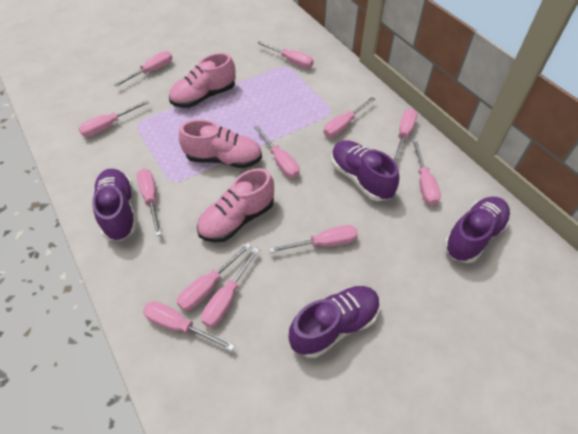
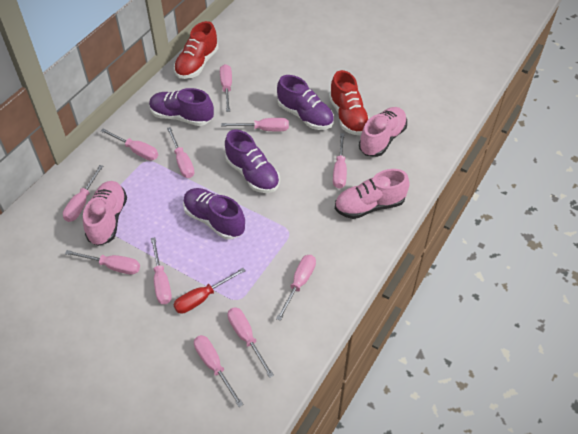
pink screwdriver: [79,100,149,137] [114,51,172,87] [137,169,162,236] [143,301,235,351] [177,243,251,311] [201,247,260,328] [254,126,300,178] [257,41,314,68] [269,225,358,253] [323,97,375,137] [393,109,417,163] [413,142,441,206] = 12 -> [63,165,103,222] [65,250,140,275] [101,129,158,161] [151,237,172,304] [167,127,195,178] [194,335,244,407] [220,64,232,112] [221,118,289,131] [228,307,274,378] [276,255,316,321] [333,133,347,189] = 11
red screwdriver: none = 0 -> [173,268,246,314] = 1
red shoe: none = 0 -> [174,21,219,79] [329,70,370,135] = 2

